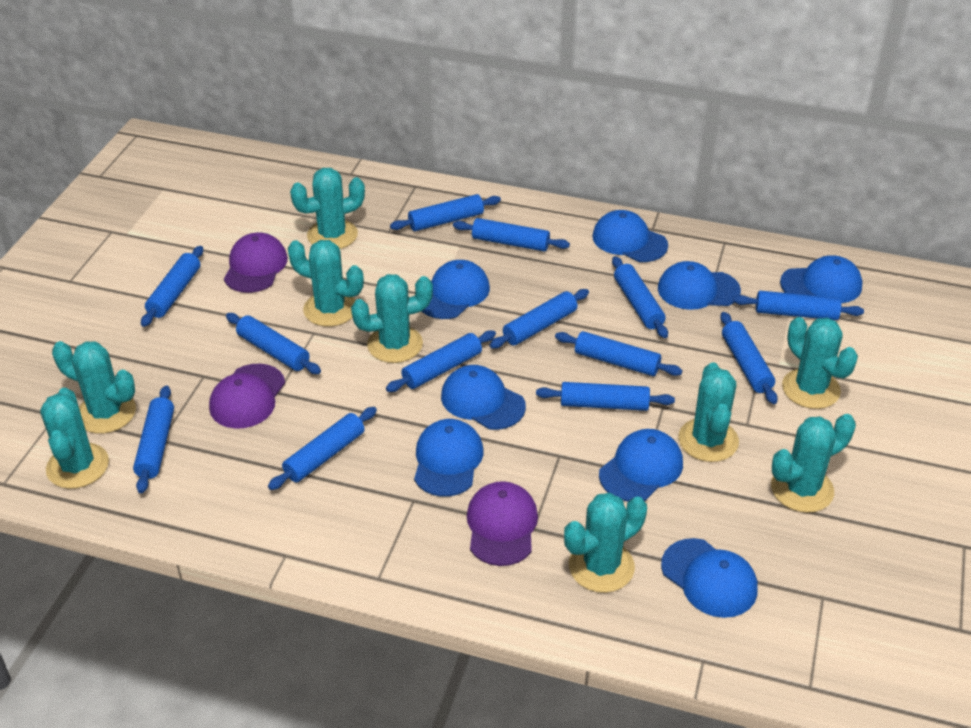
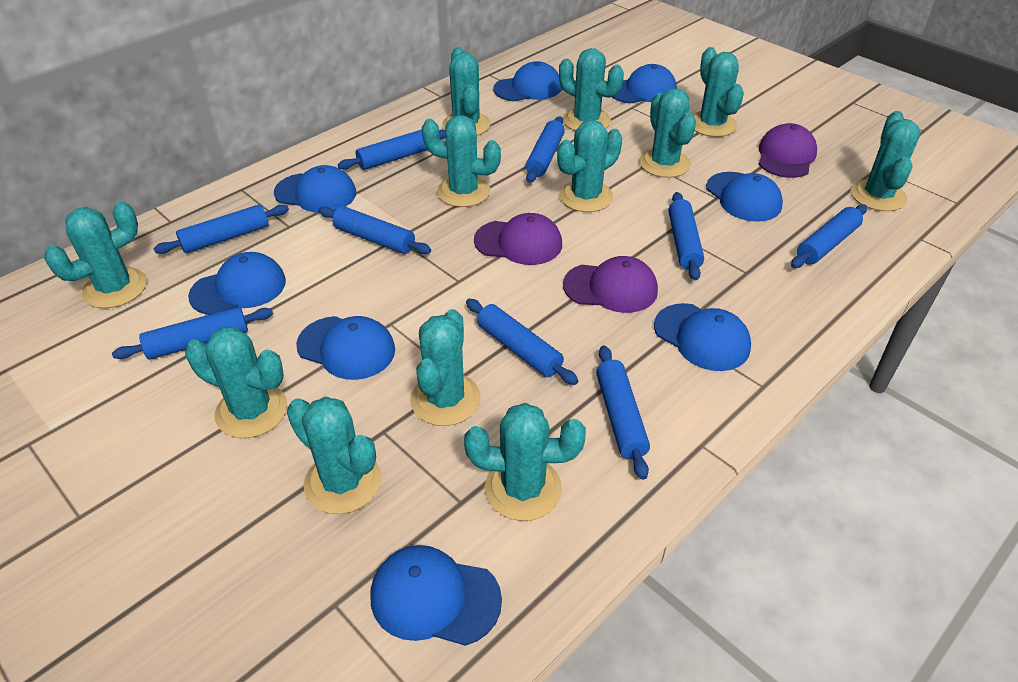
blue rolling pin: [133,385,174,493] [141,246,203,327] [226,313,321,374] [268,407,377,490] [386,330,496,392] [390,194,501,231] [453,218,570,252] [489,289,589,349] [536,382,675,411] [555,331,683,376] [612,256,668,338] [720,312,778,404] [733,291,864,320] = 13 -> [112,307,273,360] [153,204,289,254] [318,206,431,254] [338,129,446,170] [466,299,578,385] [525,116,565,183] [596,345,650,480] [668,192,704,280] [791,204,867,268] = 9
turquoise cactus: [40,388,109,489] [52,341,136,434] [288,240,364,327] [290,168,365,249] [351,274,433,363] [564,493,647,593] [678,363,739,462] [771,414,856,513] [782,317,858,409] = 9 -> [44,201,147,309] [185,327,287,438] [287,397,381,514] [410,309,481,426] [422,115,501,207] [442,47,490,136] [464,403,586,521] [557,120,622,212] [559,48,624,131] [639,88,696,178] [693,47,744,137] [851,111,920,211] = 12

